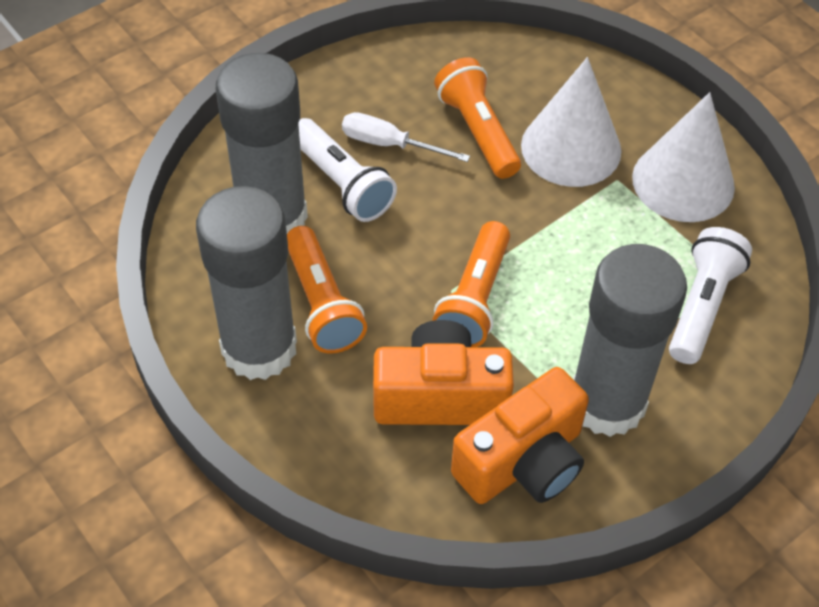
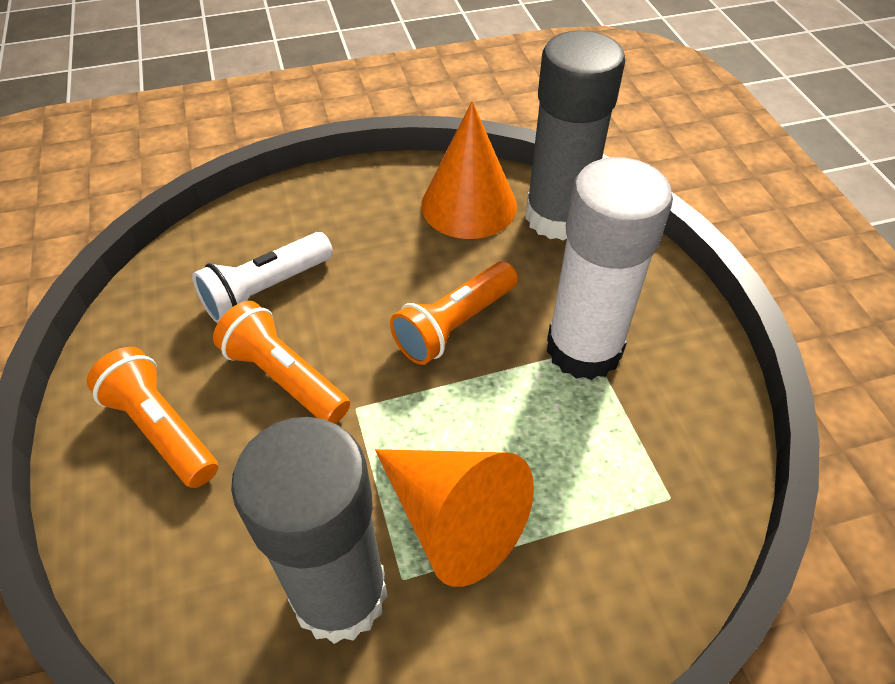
grey glue stick: [196,186,297,380] [216,53,308,233] [573,244,687,437] = 3 -> [231,417,388,644] [525,30,625,240] = 2
orange camera: [373,320,514,425] [451,367,589,504] = 2 -> none = 0
orange cone: none = 0 -> [375,449,534,587] [421,101,517,239] = 2
white cone: [521,57,621,187] [632,92,735,222] = 2 -> none = 0
white flashlight: [298,118,397,222] [669,227,752,364] = 2 -> [192,232,333,323] = 1
white glue stick: none = 0 -> [547,157,673,380] = 1
white screwdriver: [342,112,470,162] = 1 -> none = 0

